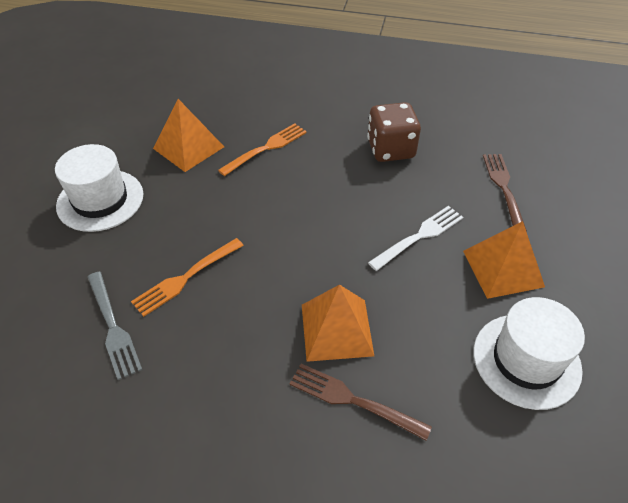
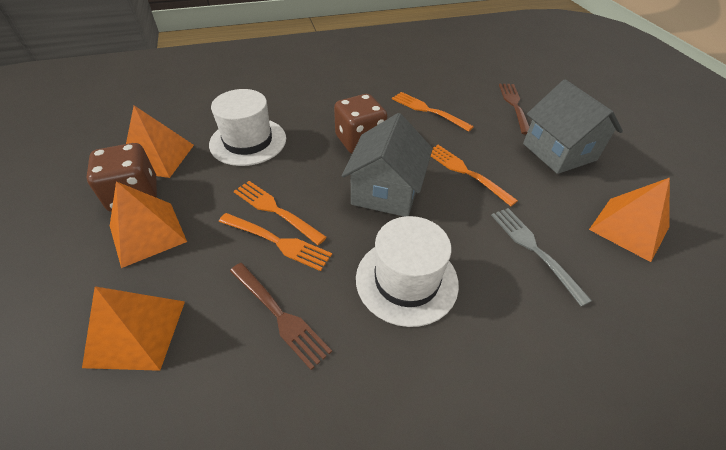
brown dice: [367,102,421,162] = 1 -> [87,143,157,212] [334,94,387,154] = 2
grey house: none = 0 -> [342,113,433,217] [523,79,623,174] = 2
orange fork: [131,238,244,317] [218,123,307,176] = 2 -> [219,213,332,271] [234,181,327,245] [392,92,474,132] [431,145,518,206] = 4
orange pyramid: [153,99,224,172] [302,284,374,362] [463,221,545,299] = 3 -> [82,286,185,371] [110,181,187,268] [126,106,194,178] [589,178,670,262] = 4
white fork: [368,206,463,271] = 1 -> none = 0

